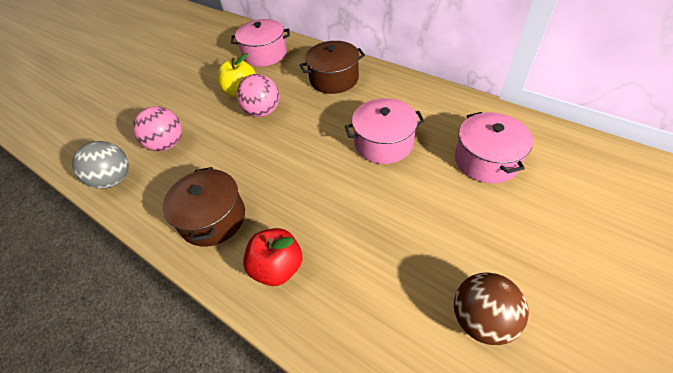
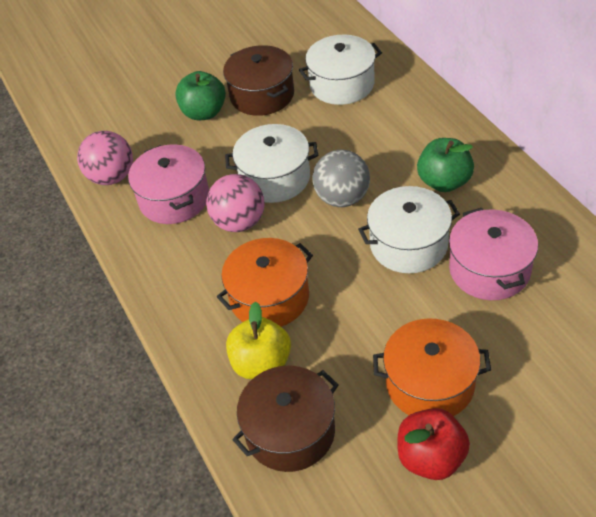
brown ball: [454,272,529,345] = 1 -> none = 0
green apple: none = 0 -> [175,71,226,120] [417,138,474,192] = 2
orange pot: none = 0 -> [217,238,313,327] [373,318,491,416] = 2
pink pot: [231,19,290,67] [345,98,425,164] [455,112,533,183] = 3 -> [128,144,209,224] [449,208,538,300] = 2
white pot: none = 0 -> [225,124,318,203] [299,35,382,105] [358,186,460,273] = 3

